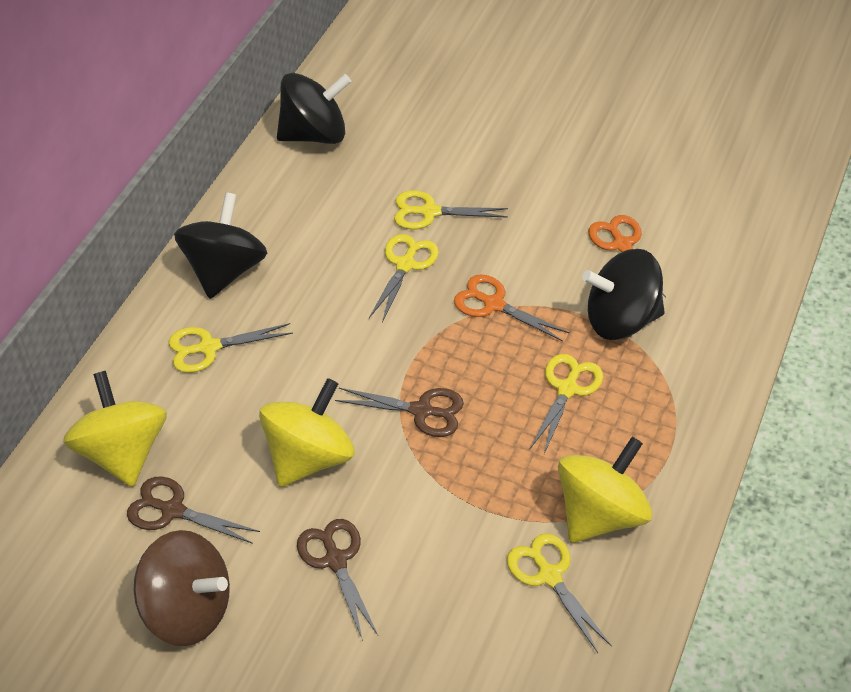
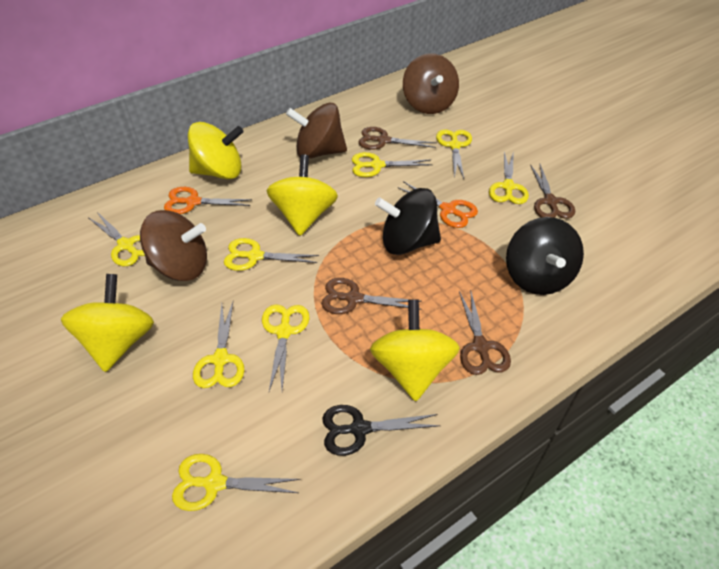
black scissors: none = 0 -> [322,405,441,456] = 1
black spinning top: [174,192,267,299] [277,73,351,144] [582,249,665,340] = 3 -> [375,188,441,255] [506,217,584,295] = 2
brown scissors: [127,476,260,544] [297,519,378,641] [335,388,464,437] = 3 -> [321,278,422,314] [359,127,437,150] [459,289,511,375] [530,164,575,219] = 4
brown spinning top: [134,530,230,646] = 1 -> [140,210,207,281] [286,102,347,159] [403,53,459,114] = 3
yellow scissors: [168,323,293,373] [369,234,439,323] [394,190,508,230] [507,533,612,653] [529,354,603,454] = 5 -> [89,212,145,266] [172,454,301,511] [193,302,244,388] [224,238,319,271] [262,304,310,391] [352,152,433,177] [436,129,472,179] [489,151,529,204] = 8
yellow spinning top: [63,371,167,487] [259,378,355,487] [558,437,652,543] = 3 -> [61,274,154,372] [188,122,244,179] [266,155,338,236] [370,299,460,401] = 4

